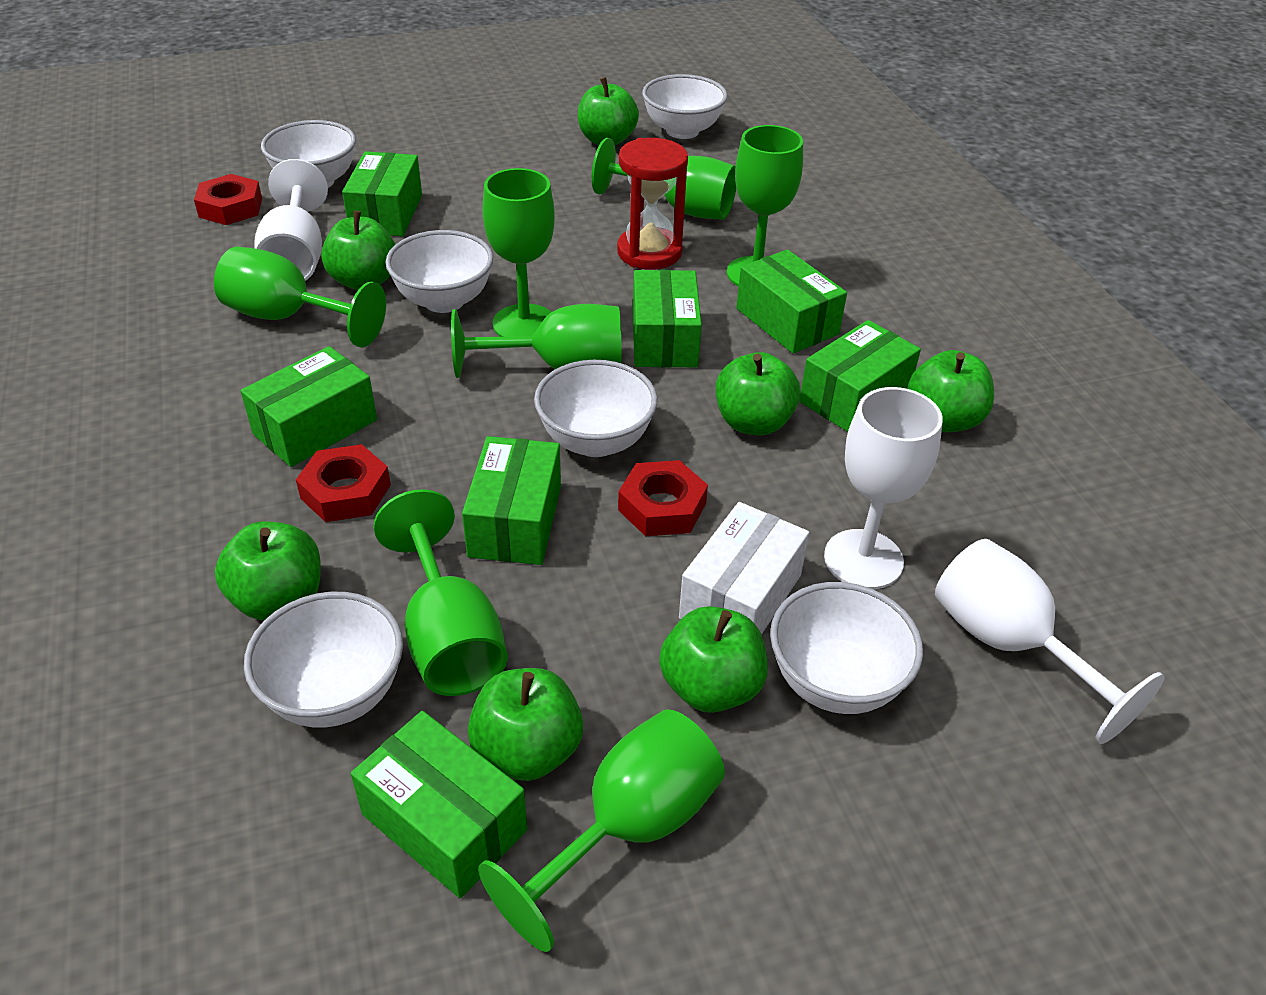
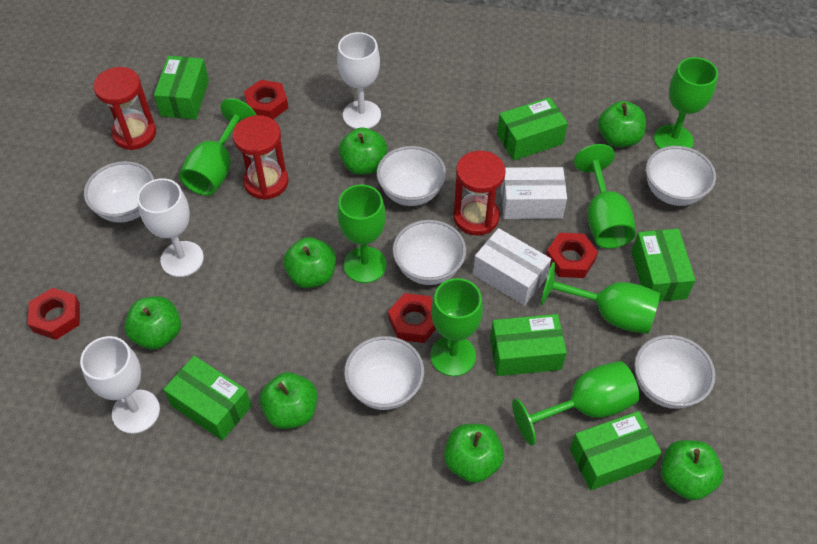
green box: [241,346,377,467] [342,151,422,237] [351,711,527,898] [462,436,561,565] [633,270,702,368] [736,249,847,354] [799,320,921,432] = 7 -> [154,56,209,119] [163,356,252,441] [490,314,567,376] [497,97,568,160] [570,411,662,490] [631,229,696,302] = 6
red hourglass: [617,138,688,270] = 1 -> [93,67,156,150] [233,115,289,200] [453,151,505,235] = 3
red nut: [194,174,262,225] [296,444,391,522] [618,460,708,536] = 3 -> [28,288,80,340] [244,80,288,119] [388,293,436,343] [546,233,598,278] = 4
white box: [679,502,809,635] = 1 -> [473,228,551,306] [501,167,567,219] = 2

